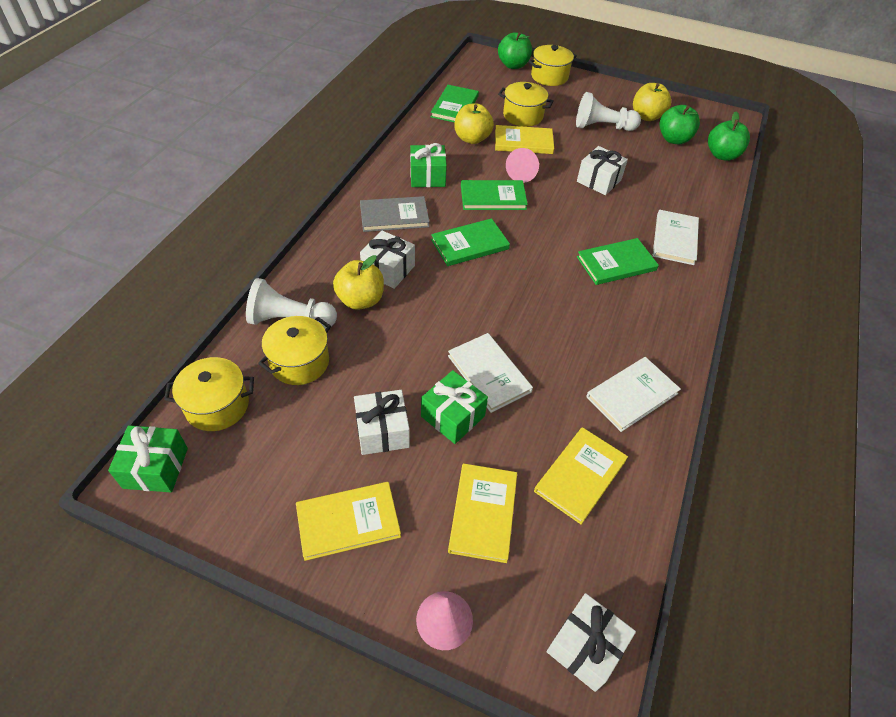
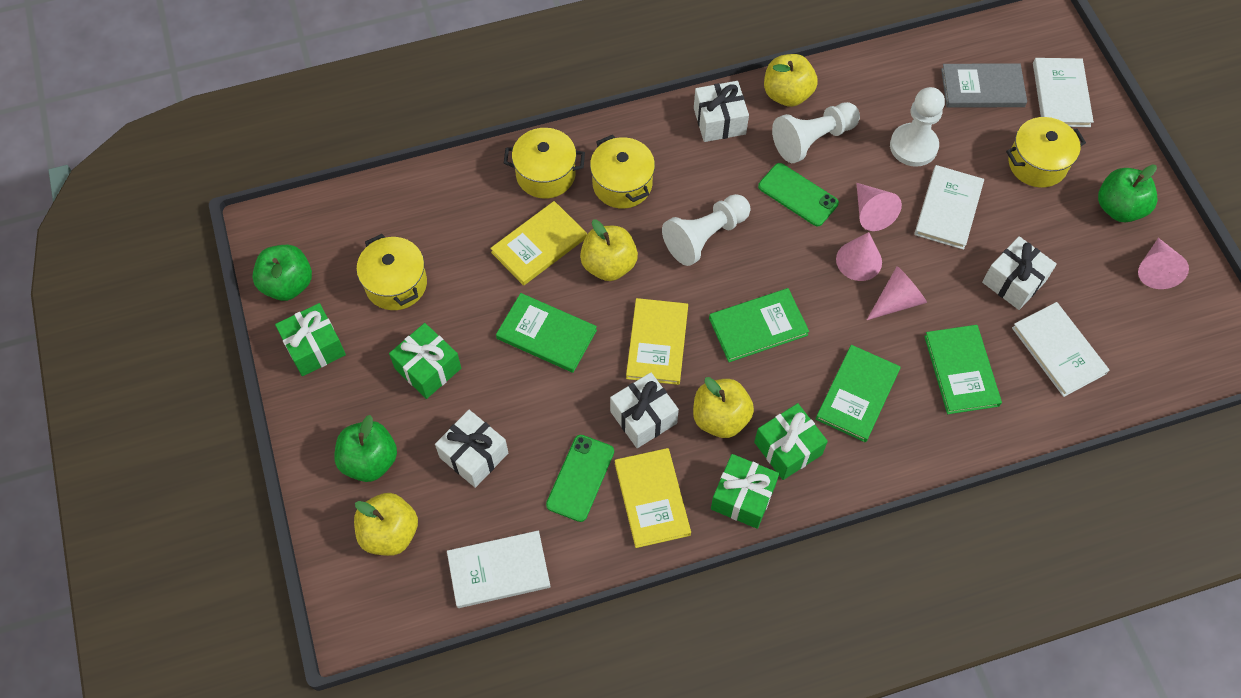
green gift: [108,425,188,492] [410,143,447,187] [421,370,488,444] = 3 -> [275,303,346,376] [389,323,461,399] [711,454,779,529] [754,403,828,480] = 4
green phone: none = 0 -> [546,435,614,522] [758,163,839,226] = 2
pink cone: [416,591,473,650] [506,148,539,183] = 2 -> [836,232,882,281] [856,183,902,231] [867,266,927,320] [1138,238,1189,289] = 4
white book: [448,333,533,413] [586,357,681,432] [653,210,699,265] = 3 -> [447,531,551,608] [914,165,984,250] [1012,302,1110,397] [1033,58,1094,127] = 4
white pawn: [246,278,337,329] [576,92,641,131] = 2 -> [662,194,750,266] [772,102,860,163] [890,87,945,167] = 3
yellow apple: [333,255,384,310] [454,104,494,144] [633,83,671,121] = 3 -> [354,493,418,556] [580,219,638,281] [693,377,754,438] [764,54,818,107] = 4
yellow book: [296,482,401,561] [448,463,517,563] [495,125,554,154] [534,427,628,524] = 4 -> [490,201,587,286] [615,448,691,548] [626,298,688,385] = 3

